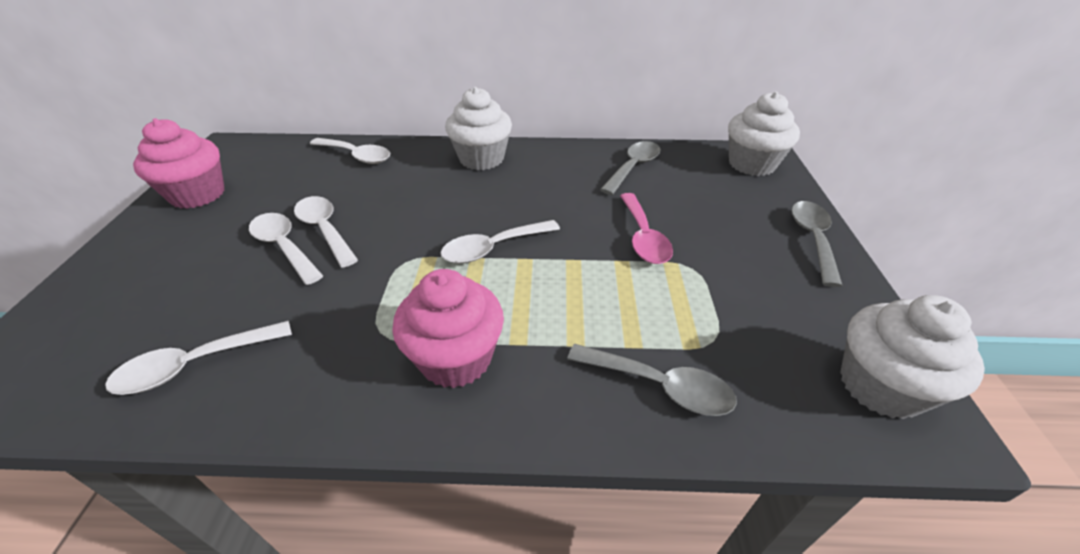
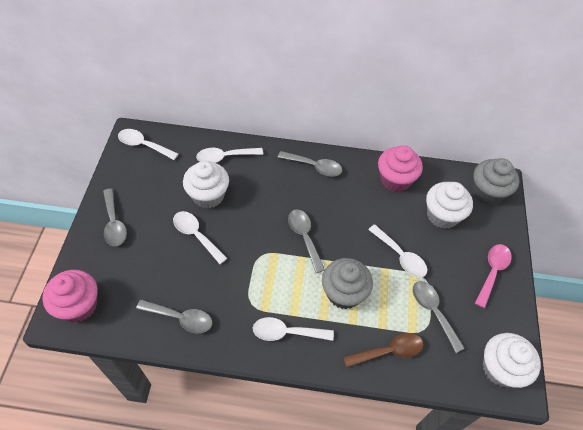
brown spoon: none = 0 -> [343,333,424,368] = 1
grey cupcake: none = 0 -> [322,258,373,309] [473,158,520,205] = 2
grey spoon: [567,344,737,416] [600,141,660,195] [791,201,843,287] = 3 -> [103,188,127,246] [136,299,213,333] [278,151,342,176] [288,209,325,273] [413,281,465,353] = 5

